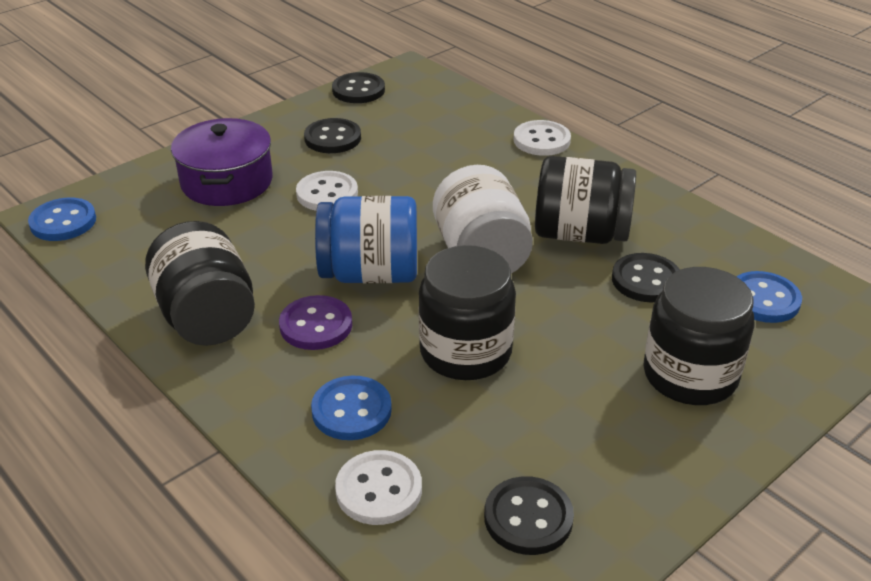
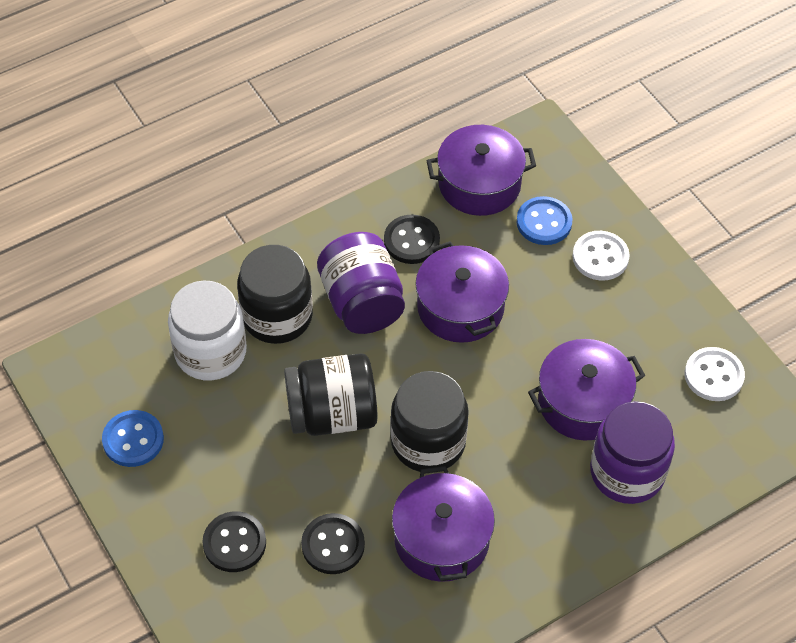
black button: [304,118,361,153] [332,72,385,103] [484,476,574,555] [612,253,680,302] = 4 -> [202,511,266,572] [301,513,365,574] [384,215,440,264] = 3
black jar: [145,221,255,346] [418,245,516,380] [535,156,636,244] [643,267,755,405] = 4 -> [237,245,313,344] [284,353,378,436] [390,371,469,473] = 3
blue button: [28,198,96,241] [311,376,392,440] [736,271,802,323] = 3 -> [102,410,164,467] [517,196,573,245] = 2
blue jar: [315,196,417,283] = 1 -> none = 0
purple button: [279,295,352,350] = 1 -> none = 0
purple jar: none = 0 -> [317,232,405,334] [590,401,675,504] = 2
purple pot: [171,118,273,206] = 1 -> [392,466,495,582] [415,241,509,343] [426,125,536,216] [528,339,646,441] = 4
white button: [296,171,358,211] [335,450,422,525] [514,120,571,156] = 3 -> [572,231,630,281] [685,347,745,401] = 2

